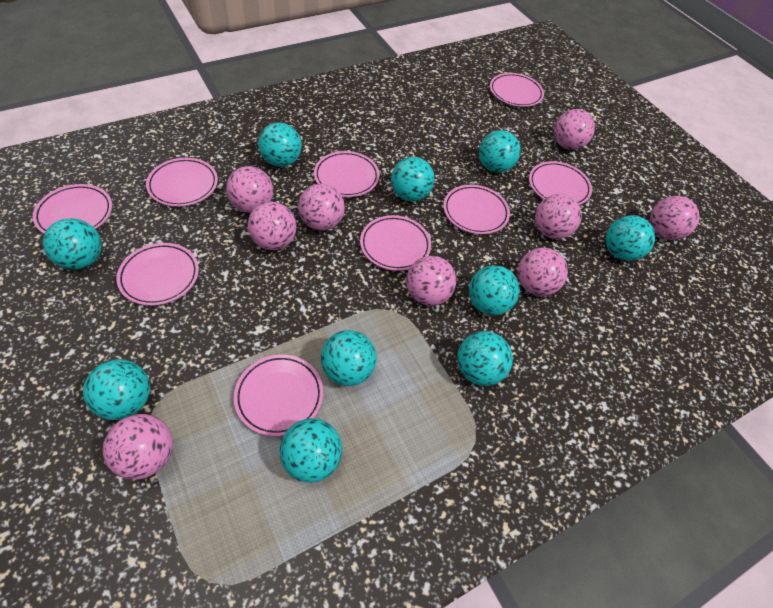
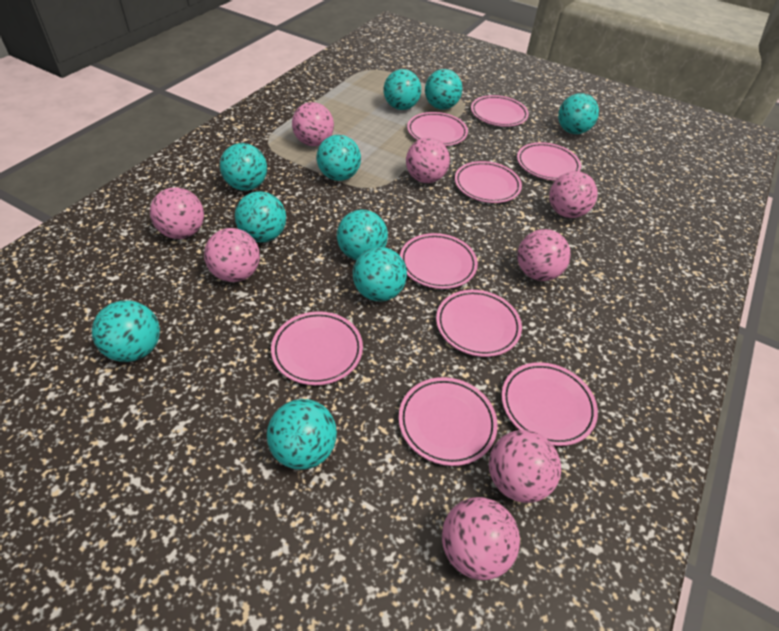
pink ball: [103,414,173,480] [226,166,273,213] [248,202,297,250] [298,184,345,231] [406,256,456,306] [518,248,568,296] [535,194,582,239] [554,109,595,150] [650,196,699,240] = 9 -> [150,187,204,239] [204,228,260,282] [292,102,334,146] [406,138,450,183] [442,497,520,580] [489,430,561,503] [517,229,571,281] [549,171,598,218] = 8

